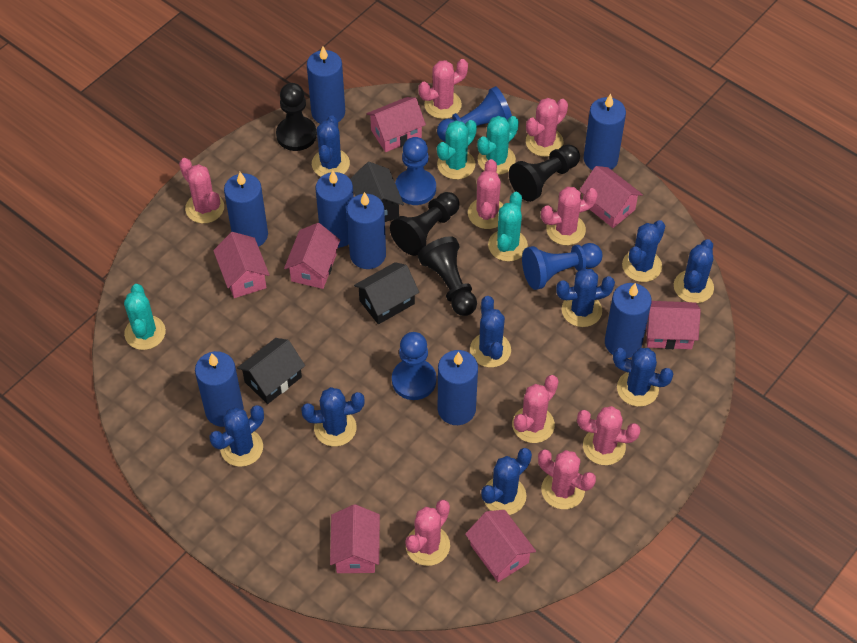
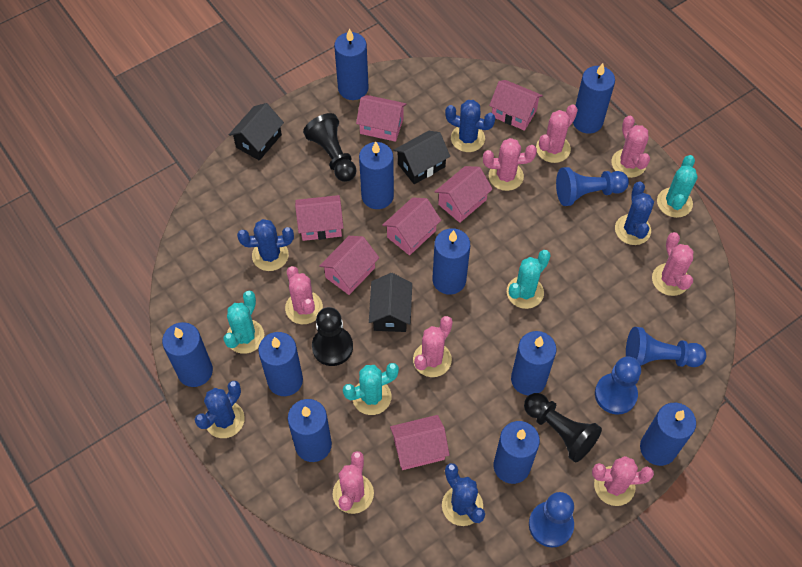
black pawn: [276,83,317,151] [390,192,460,256] [418,236,477,316] [509,144,580,202] = 4 -> [303,113,356,182] [312,307,353,366] [524,393,602,463] = 3
blue cactus: [210,405,264,467] [301,387,365,446] [312,115,350,177] [470,296,511,367] [481,448,532,515] [556,268,615,327] [613,348,673,407] [622,220,665,282] [674,239,714,303] = 9 -> [194,381,245,438] [237,219,294,271] [442,463,485,526] [445,100,495,152] [615,182,654,245] = 5
blue candle: [195,351,244,427] [224,172,268,247] [307,46,345,123] [315,170,354,248] [347,192,386,269] [438,350,478,425] [583,94,626,170] [605,283,652,358] = 8 -> [162,322,213,387] [258,332,303,396] [288,399,332,462] [334,28,368,100] [359,141,394,209] [433,228,470,295] [494,421,540,484] [511,331,556,395] [573,63,615,134] [640,403,696,466] = 10
pink cactus: [179,158,224,223] [405,500,450,566] [418,59,468,119] [468,159,503,229] [512,375,559,443] [526,98,568,157] [538,449,596,509] [541,187,598,245] [577,406,641,465] = 9 -> [285,266,323,324] [333,451,374,514] [413,316,453,377] [483,138,537,191] [536,104,578,163] [592,456,654,506] [611,116,650,178] [652,232,694,296] = 8

